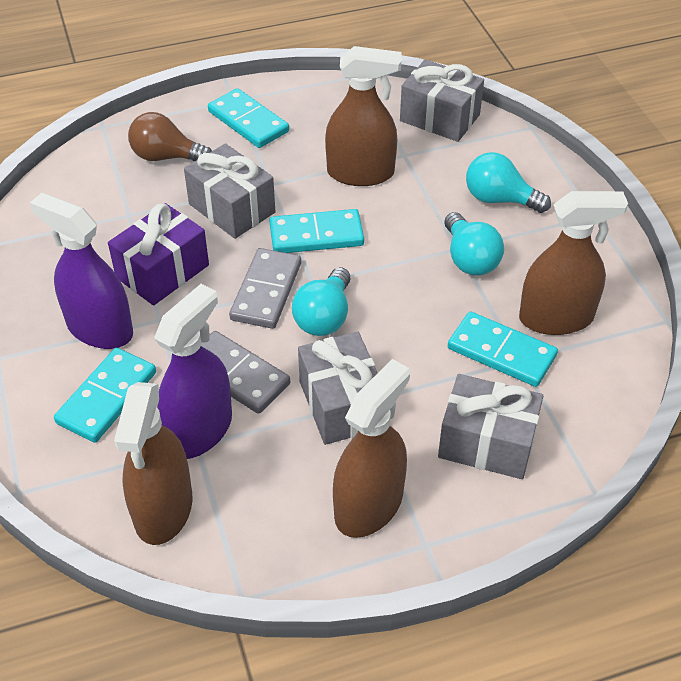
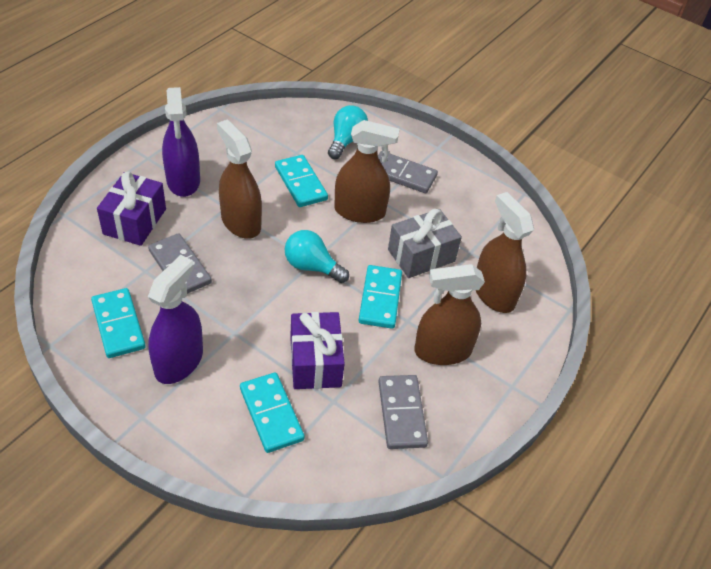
brown light bulb: [128,112,212,161] = 1 -> none = 0
grey domino: [201,331,290,414] [229,248,301,329] = 2 -> [148,233,212,294] [378,151,438,193] [378,375,428,449] = 3
grey gift: [184,143,275,239] [298,332,377,445] [400,59,484,142] [438,374,543,479] = 4 -> [388,209,462,278] = 1
purple gift: [108,203,209,305] = 1 -> [97,171,166,246] [290,312,345,389] = 2
turquoise light bulb: [292,267,351,336] [444,212,504,276] [466,152,551,213] = 3 -> [285,230,349,283] [328,105,368,159] = 2

